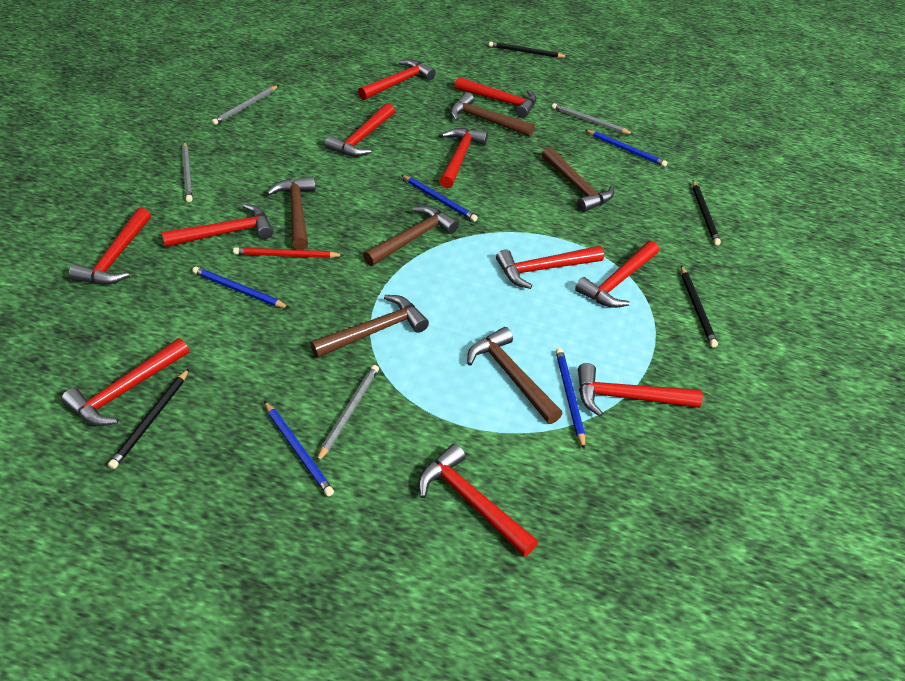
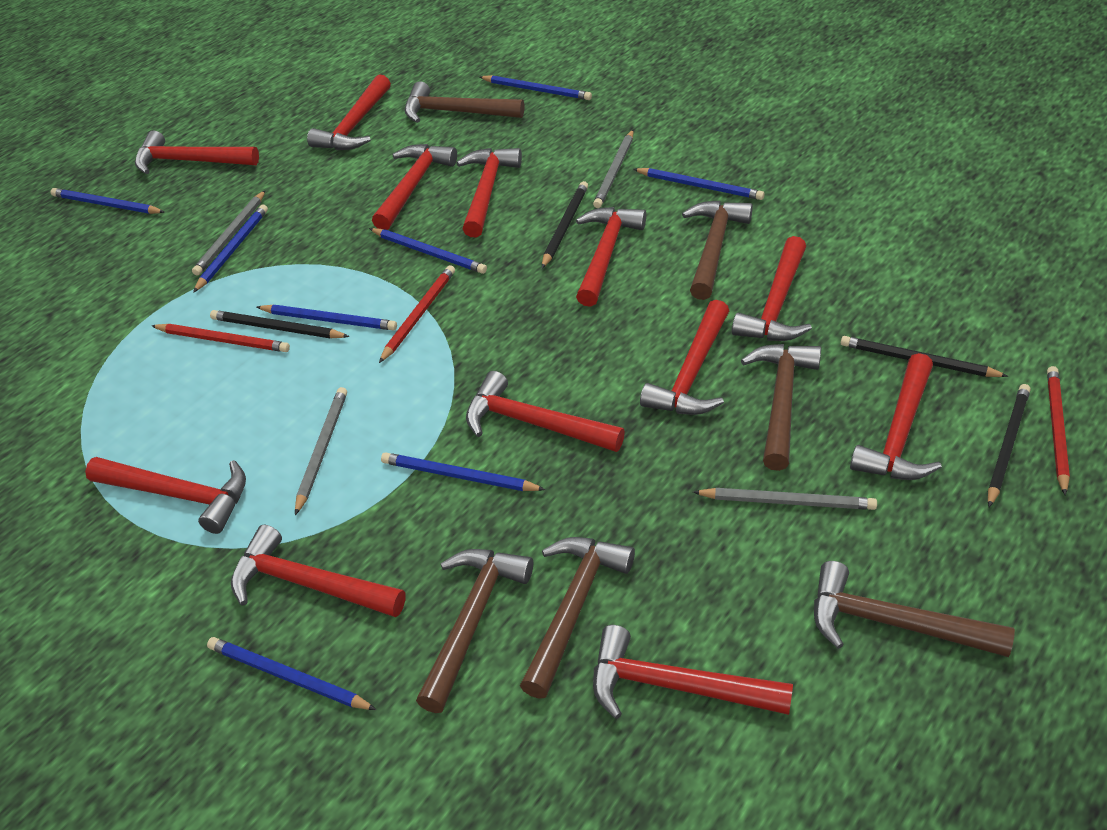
blue pencil: [193,267,289,308] [264,401,334,496] [401,175,478,222] [556,348,585,450] [585,130,668,167] = 5 -> [51,188,164,214] [193,204,268,293] [207,637,376,710] [257,305,397,330] [369,228,487,274] [381,452,546,491] [480,75,592,100] [633,168,765,200] = 8
red hammer: [61,338,189,426] [69,207,151,285] [162,204,273,247] [325,103,395,157] [358,59,436,100] [418,443,538,557] [439,128,488,188] [455,77,537,118] [496,246,604,289] [575,241,659,308] [578,363,703,417] = 11 -> [85,457,246,534] [135,131,259,174] [231,525,406,617] [307,75,391,150] [372,144,457,230] [457,148,522,237] [466,371,625,452] [576,207,646,307] [593,625,793,719] [640,300,729,415] [732,236,812,341] [850,353,942,480] = 12
red pencil: [233,247,344,258] = 1 -> [151,324,290,352] [379,265,455,363] [1047,366,1070,495] = 3

